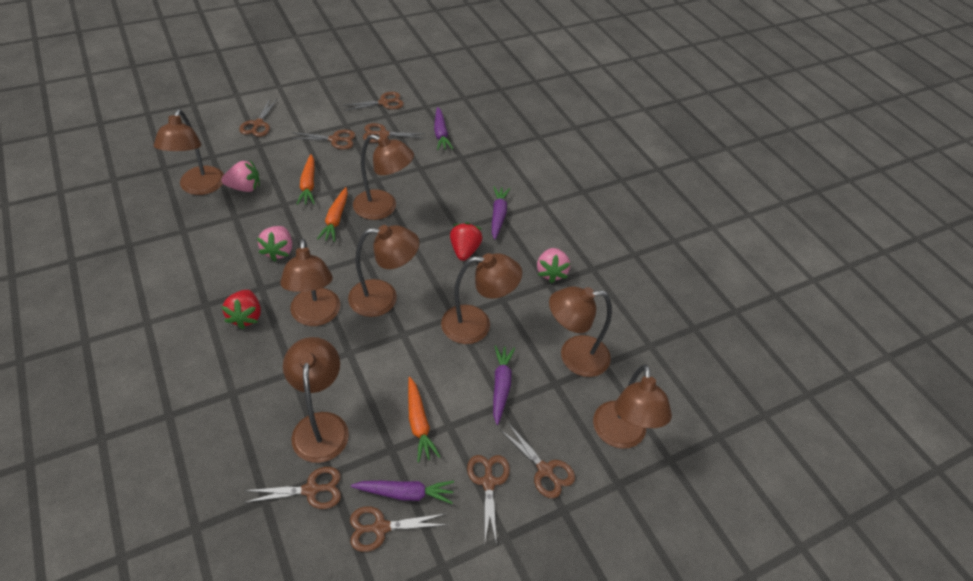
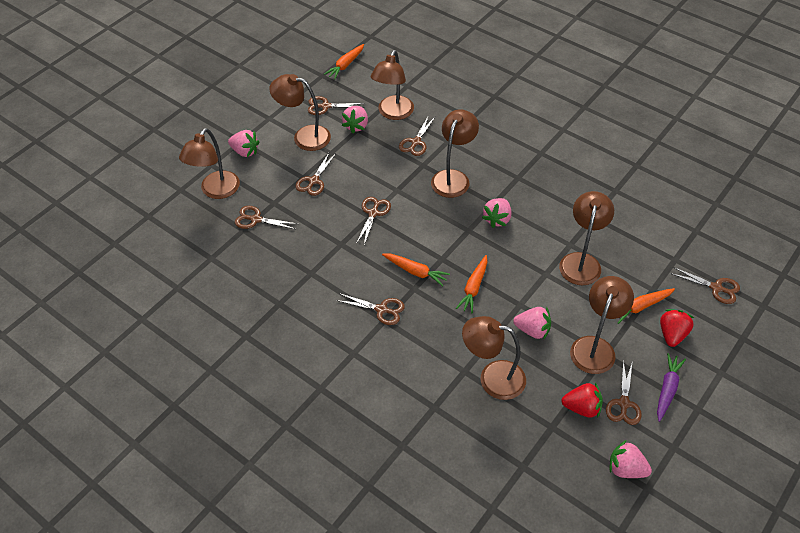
brown lamp: [154,109,224,195] [280,239,340,326] [283,337,349,463] [348,225,419,317] [353,134,414,220] [441,253,522,344] [549,286,612,377] [593,364,672,449] = 8 -> [179,128,240,199] [269,74,331,151] [371,50,414,120] [431,109,479,198] [462,316,526,400] [559,191,614,285] [570,276,634,374] = 7
orange carrot: [297,154,315,205] [317,187,348,242] [408,377,440,462] = 3 -> [324,44,364,79] [382,253,450,286] [456,255,488,313] [618,288,675,324] = 4
pink strawberry: [222,160,260,192] [257,226,292,262] [537,248,570,283] = 3 -> [228,130,259,157] [342,106,368,133] [482,198,511,228] [513,307,551,339] [609,440,652,478] = 5
purple carrot: [351,481,454,504] [434,107,453,150] [492,186,510,240] [493,345,515,425] = 4 -> [657,353,686,422] = 1

